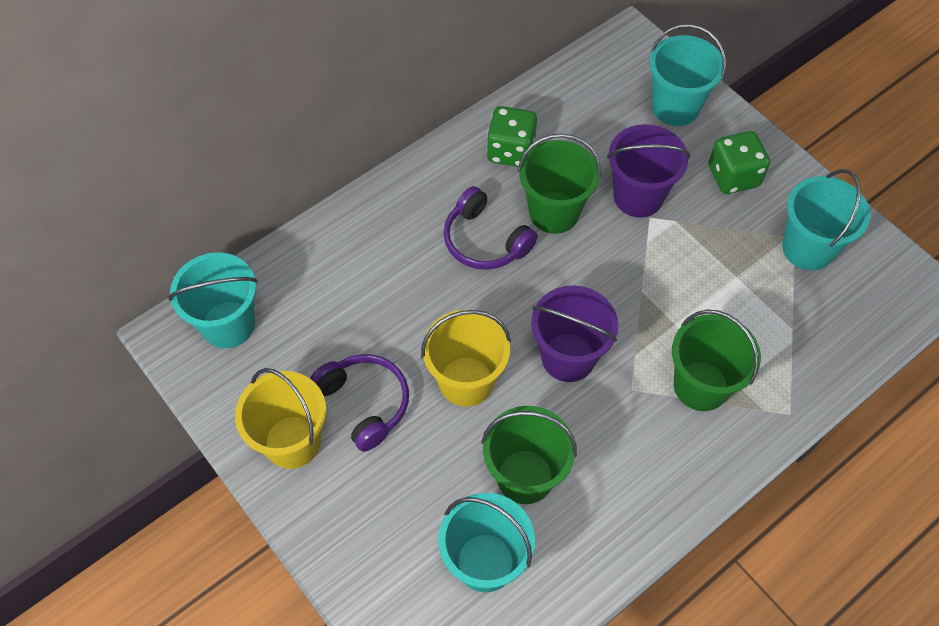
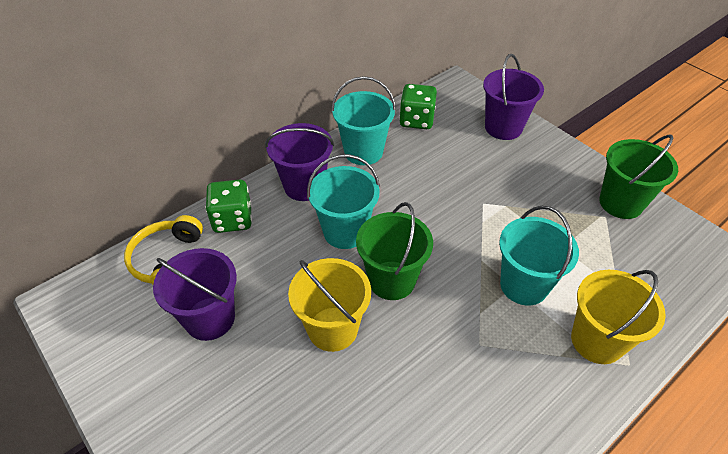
green bucket: [481,406,577,504] [518,133,601,234] [672,310,761,411] = 3 -> [356,202,433,300] [599,134,678,219] = 2
purple bucket: [531,285,618,382] [607,124,690,218] = 2 -> [153,248,237,341] [265,123,334,201] [483,54,544,140] = 3
purple headphones: [310,354,409,452] [444,186,538,270] = 2 -> none = 0
turquoise bucket: [168,252,258,348] [438,493,535,592] [649,24,726,126] [782,169,870,270] = 4 -> [307,154,380,249] [331,76,396,165] [499,206,579,306] = 3
yellow headphones: none = 0 -> [124,215,203,284] = 1

